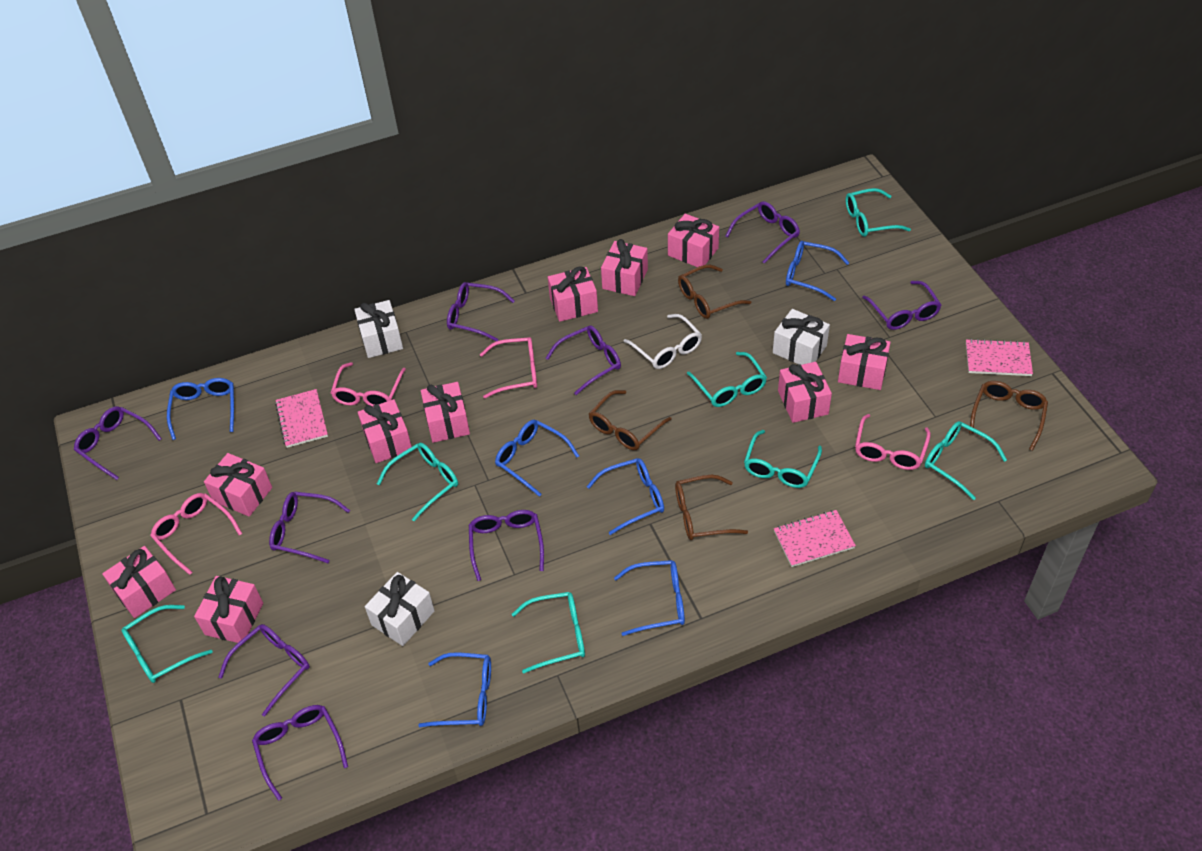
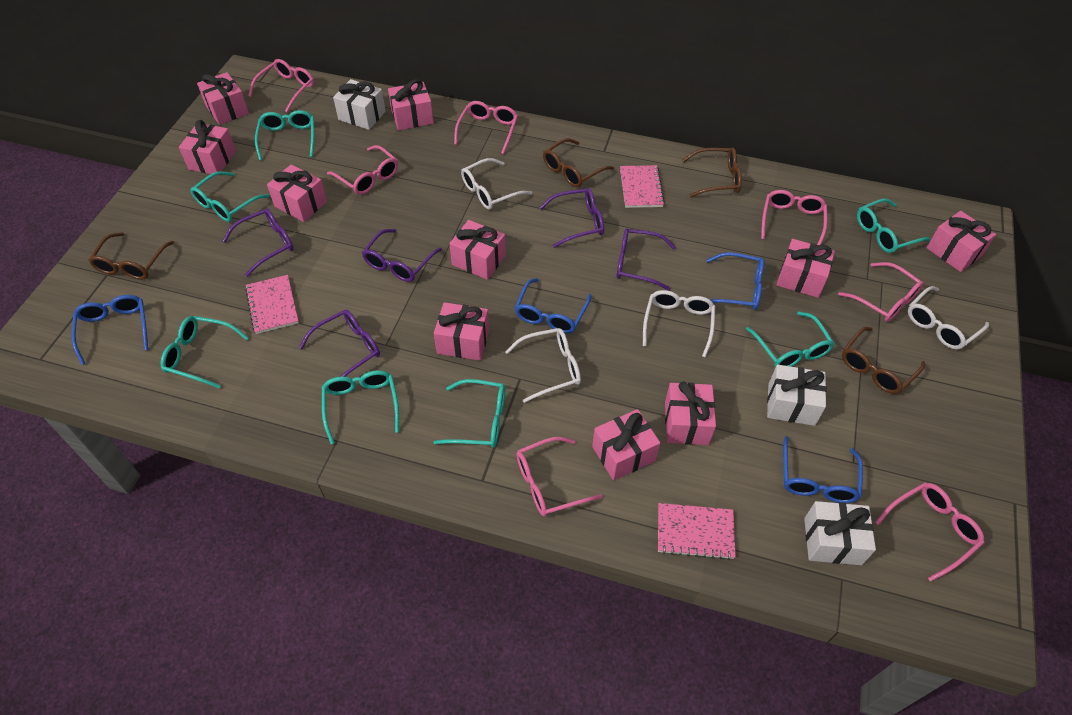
blue glasses: [167,378,234,440] [418,652,491,727] [495,420,579,497] [586,458,664,535] [614,560,685,636] [786,241,849,301] = 6 -> [71,295,148,365] [515,278,591,334] [706,252,764,310] [783,436,863,503] = 4
pink glasses: [150,493,242,575] [331,362,406,406] [480,337,537,399] [855,414,931,470] = 4 -> [248,59,314,112] [327,145,398,195] [454,101,518,154] [516,437,603,516] [761,190,827,245] [838,262,924,322] [875,482,985,582] = 7
purple glasses: [74,406,162,480] [218,624,310,717] [252,705,348,801] [269,492,350,563] [447,282,515,341] [469,510,544,581] [546,325,621,395] [725,201,800,264] [862,281,941,330] = 9 -> [222,208,294,277] [299,310,380,377] [362,229,442,282] [539,188,604,248] [616,228,676,291] = 5
white glasses: [623,314,702,369] = 1 -> [461,158,532,210] [505,328,581,403] [643,290,715,358] [908,286,989,350] = 4

